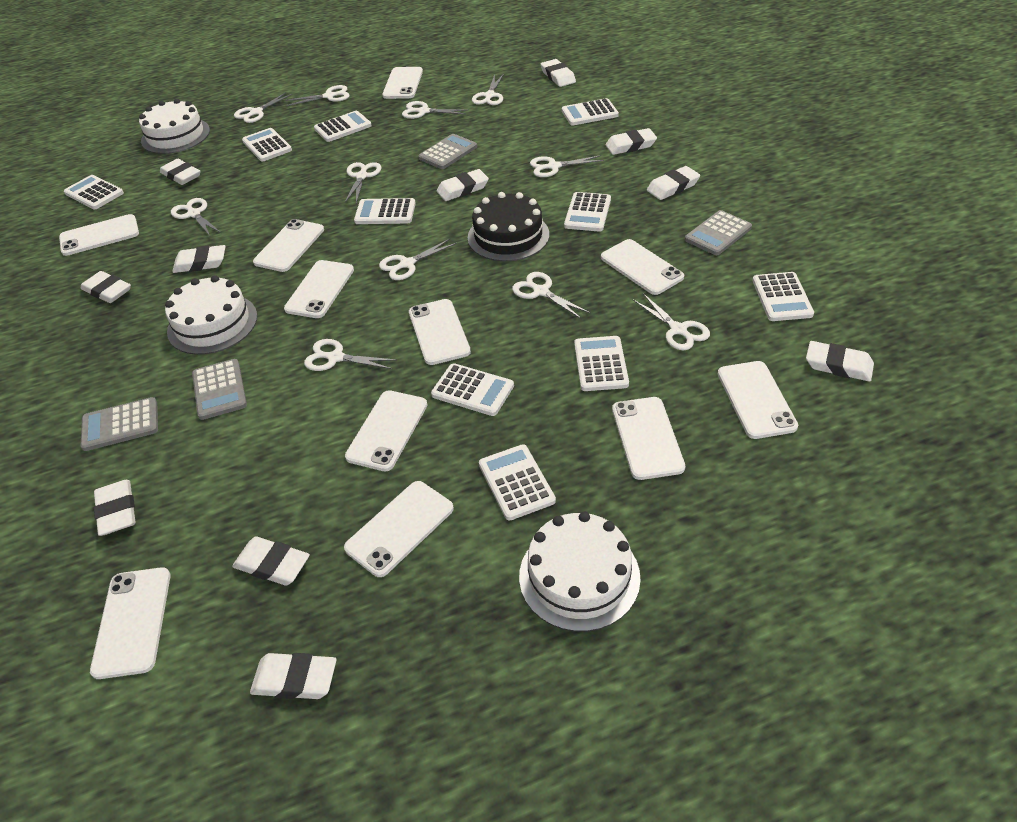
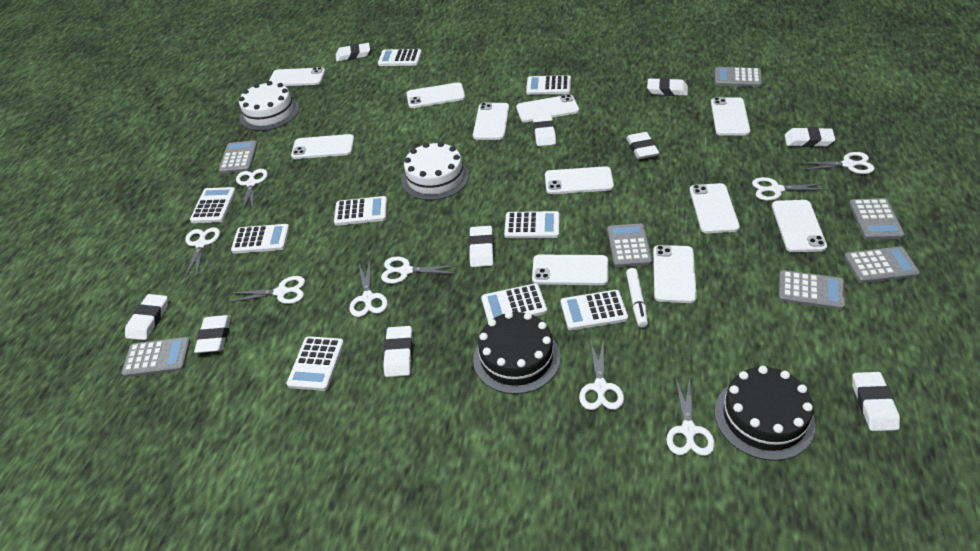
black cake: [468,192,549,261] = 1 -> [473,311,560,394] [714,366,816,461] = 2
grey calculator: [81,397,158,451] [192,359,247,420] [418,134,477,169] [685,210,752,255] = 4 -> [121,337,191,377] [219,141,258,173] [607,224,652,267] [715,67,762,87] [778,270,845,310] [844,247,920,283] [849,198,905,240] = 7
white cake: [139,99,210,154] [165,275,257,355] [519,512,641,632] = 3 -> [239,81,299,131] [402,142,469,200] = 2
white calculator: [64,175,124,209] [242,128,292,162] [314,111,372,142] [354,198,416,224] [431,363,514,416] [479,444,556,520] [562,98,619,125] [564,192,611,232] [574,336,629,391] [752,272,814,321] = 10 -> [190,187,236,223] [231,224,289,254] [286,336,344,391] [334,196,387,226] [378,49,422,66] [481,283,547,321] [504,211,559,239] [526,75,571,95] [561,290,628,330] = 9
white eraser: [81,271,131,303] [94,480,135,536] [160,159,201,185] [172,245,226,273] [232,536,310,586] [250,653,337,699] [437,169,489,201] [541,59,576,87] [605,128,657,155] [647,166,700,200] [806,341,874,381] = 11 -> [125,294,168,340] [194,315,231,353] [336,43,370,62] [383,326,413,377] [469,226,494,267] [533,114,556,146] [626,132,659,159] [647,78,688,96] [785,127,835,147] [852,372,900,431] = 10
white marker: none = 0 -> [626,268,648,328] = 1
white scissors: [171,198,221,236] [234,92,292,123] [285,85,350,106] [304,339,396,371] [345,162,382,203] [379,238,457,280] [402,101,467,119] [472,74,504,105] [512,272,590,319] [530,155,604,177] [633,294,710,350] = 11 -> [185,227,220,278] [229,276,305,304] [236,169,268,212] [349,260,388,317] [381,256,456,284] [579,340,624,410] [666,378,715,456] [752,177,829,201] [799,152,875,174] = 9

